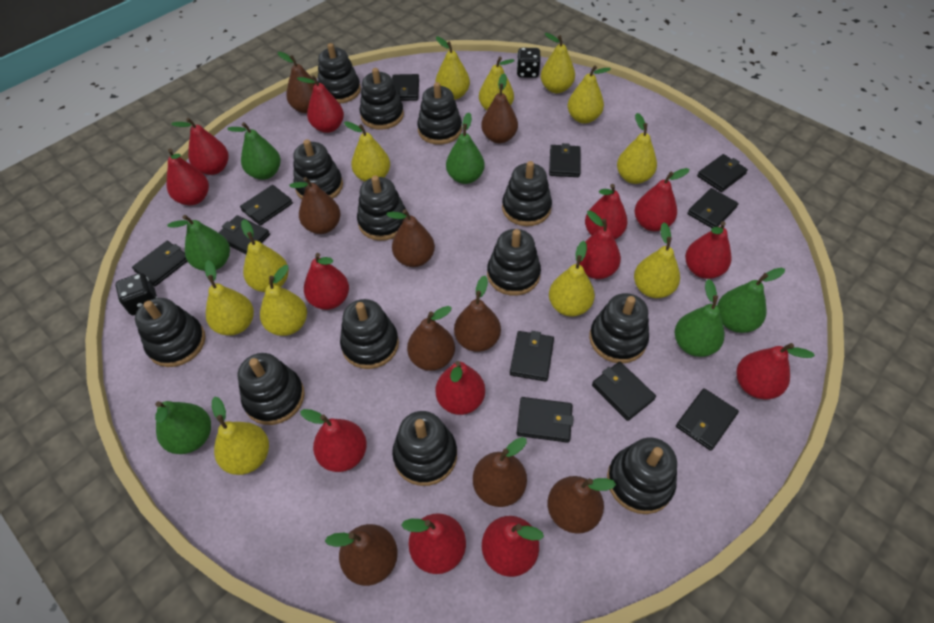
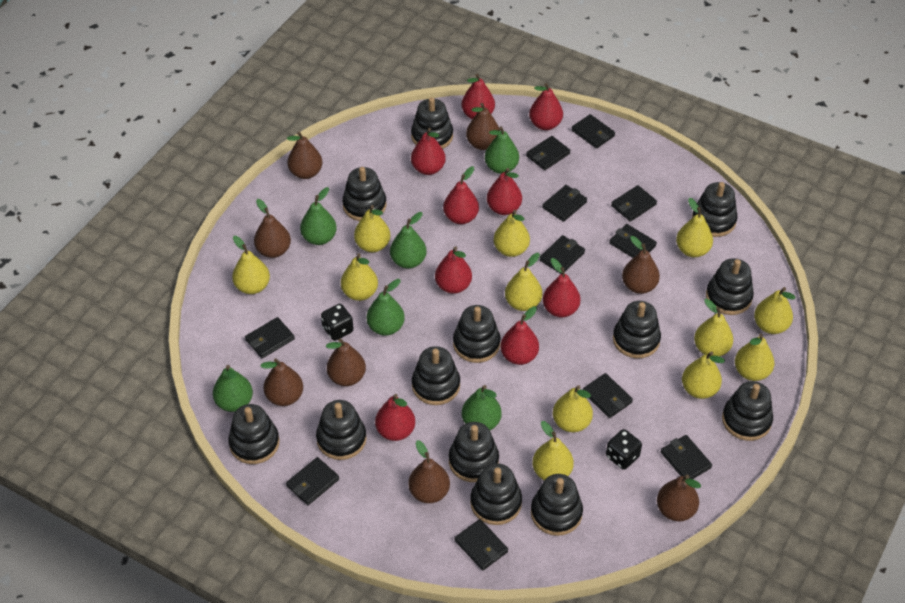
brown pear: [278,52,316,113] [289,177,341,234] [325,524,398,586] [386,209,435,267] [407,306,455,371] [454,276,501,352] [473,437,527,507] [481,73,518,143] [547,476,616,534] = 9 -> [254,199,291,258] [260,358,303,406] [287,132,322,179] [326,338,366,386] [408,440,450,503] [466,103,500,150] [622,236,660,294] [657,474,701,521] = 8
red pear: [167,148,209,205] [171,118,228,175] [297,75,344,133] [300,409,367,472] [304,253,349,310] [402,513,466,574] [435,361,485,415] [482,516,544,577] [579,211,621,279] [585,184,628,239] [635,168,690,231] [685,221,731,279] [736,343,815,399] = 13 -> [375,394,415,441] [411,128,446,175] [435,246,472,294] [443,166,479,224] [461,74,495,119] [487,168,522,215] [501,306,539,365] [529,83,563,130] [543,258,580,317] = 9

